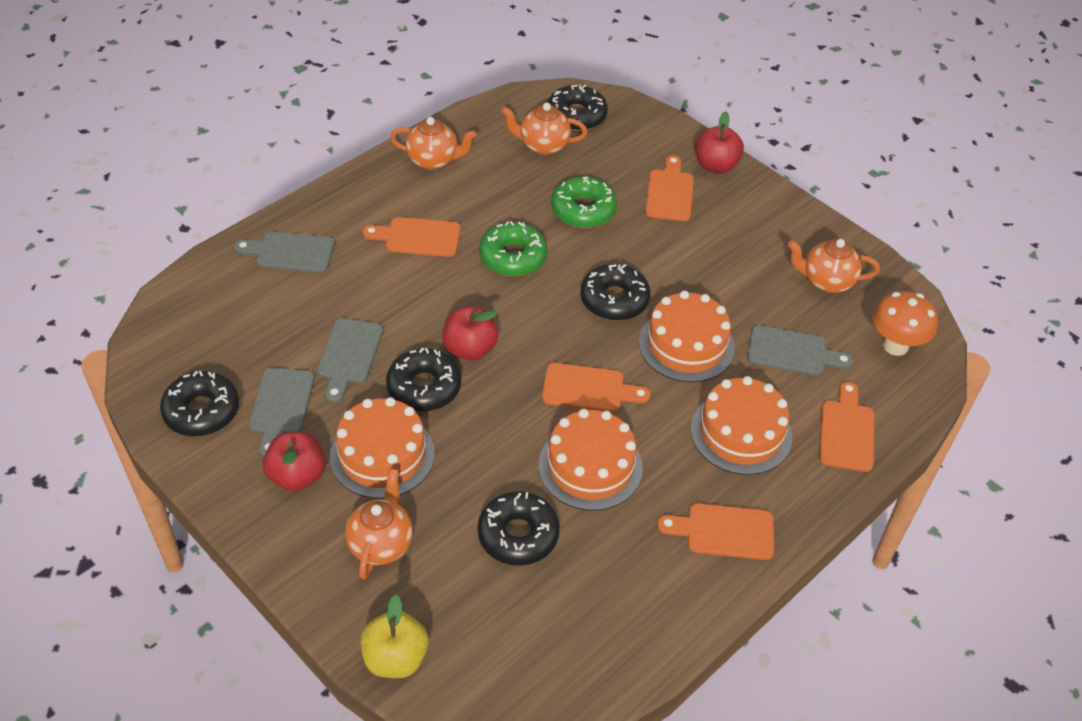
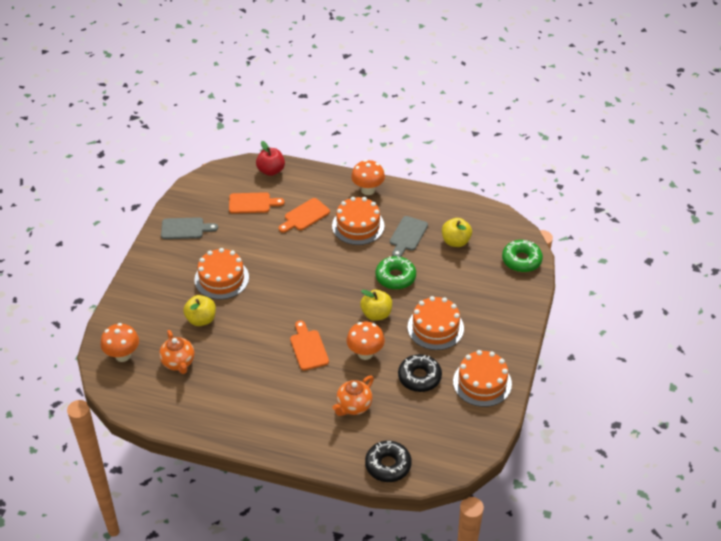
black donut: [160,371,239,436] [386,348,461,411] [478,491,560,566] [547,85,608,131] [581,264,651,321] = 5 -> [365,441,412,482] [398,354,442,392] = 2
grey cutting board: [234,232,335,273] [249,368,314,457] [317,318,383,403] [747,325,853,376] = 4 -> [161,217,218,239] [390,216,428,257] = 2
orange cutting board: [363,217,461,257] [542,363,650,413] [645,155,694,221] [657,503,774,560] [819,382,874,472] = 5 -> [229,192,285,214] [279,198,330,233] [290,320,329,370] = 3
orange mushroom: [873,291,938,356] = 1 -> [101,323,139,362] [347,322,385,360] [351,160,385,195] = 3
orange teapot: [345,469,413,579] [390,117,476,170] [501,103,587,155] [788,239,880,293] = 4 -> [159,330,195,374] [333,376,374,416] = 2
red apple: [263,432,325,491] [442,306,499,361] [695,111,744,173] = 3 -> [256,141,285,176] = 1
yellow apple: [360,595,429,678] = 1 -> [183,295,216,326] [360,290,392,321] [442,218,472,247] = 3

